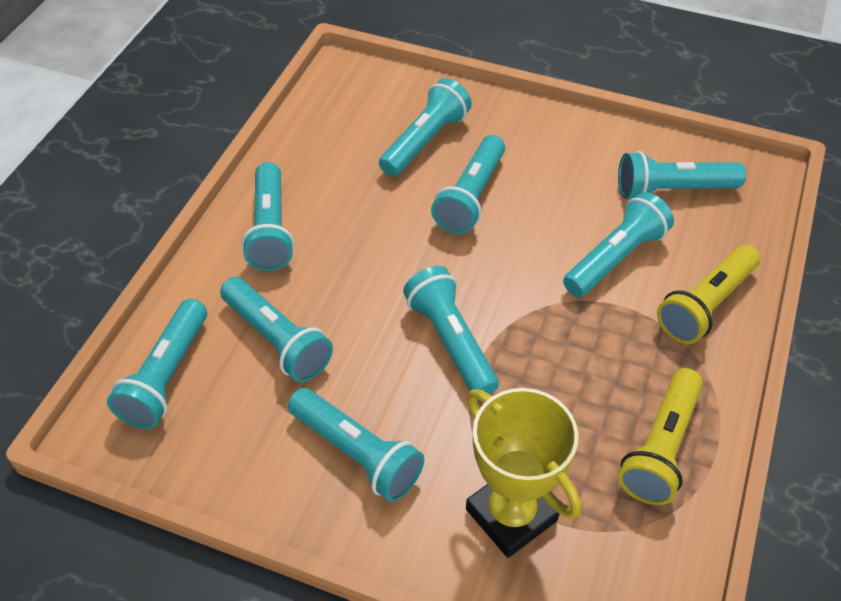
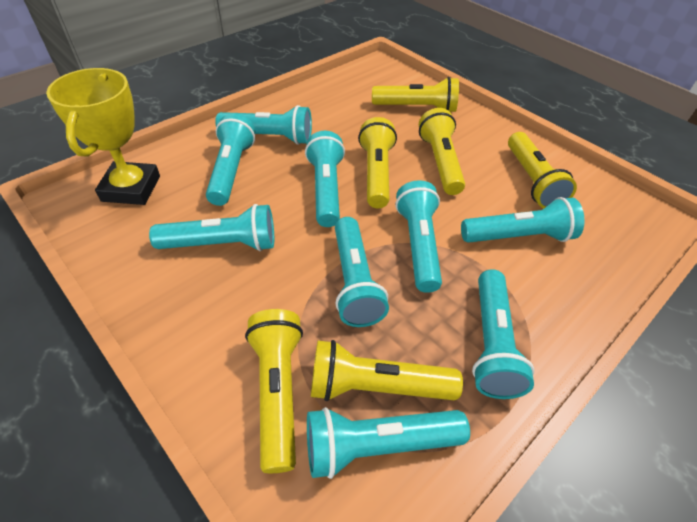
yellow flashlight: [618,368,703,505] [657,245,760,344] = 2 -> [245,309,303,473] [311,340,463,401] [358,117,397,208] [372,77,459,112] [419,108,465,195] [508,132,577,208] = 6

